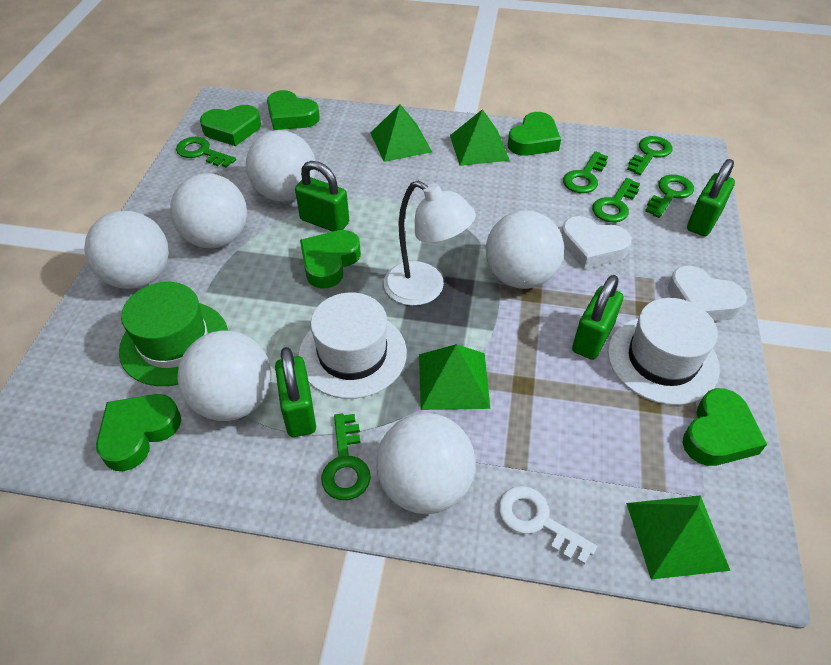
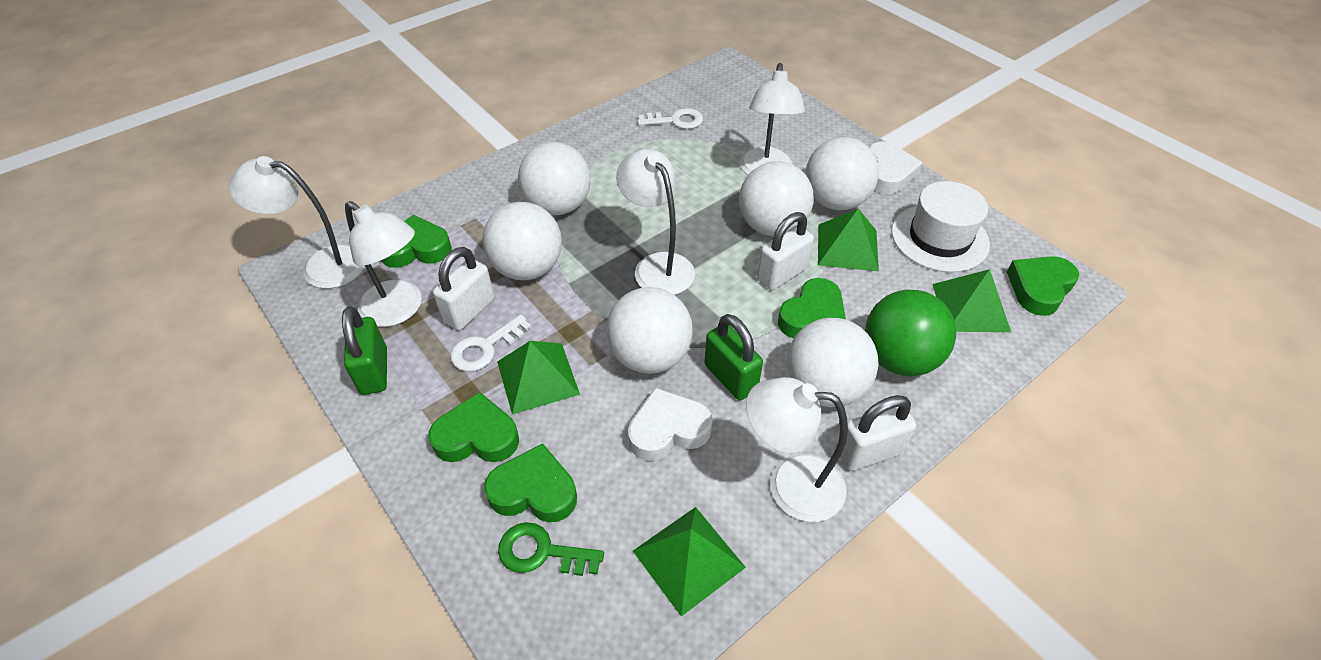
green ball: none = 0 -> [865,290,956,376] = 1
green hat: [119,282,228,386] = 1 -> none = 0
green heart: [96,394,181,471] [200,105,261,146] [267,90,320,130] [300,230,361,289] [508,112,561,156] [682,388,767,466] = 6 -> [381,215,452,268] [428,392,519,462] [484,443,577,522] [778,278,846,339] [1007,256,1079,316] = 5
green key: [176,137,236,168] [321,414,371,500] [563,151,608,193] [592,178,640,222] [627,136,672,175] [645,175,694,218] = 6 -> [498,522,604,576] = 1
green padlock: [275,347,316,437] [295,161,349,232] [572,275,623,360] [687,159,735,236] = 4 -> [342,306,387,395] [704,314,763,400] = 2
white hat: [298,292,407,399] [608,298,720,405] = 2 -> [891,181,990,272] = 1
white key: [499,486,597,565] = 1 -> [450,315,531,372] [638,108,703,129] = 2
white lamp: [384,181,476,306] = 1 -> [228,156,365,289] [345,201,422,327] [616,149,695,295] [740,63,805,175] [746,377,848,522] = 5
white padlock: none = 0 -> [433,247,495,330] [757,212,814,290] [840,395,916,471] = 3

